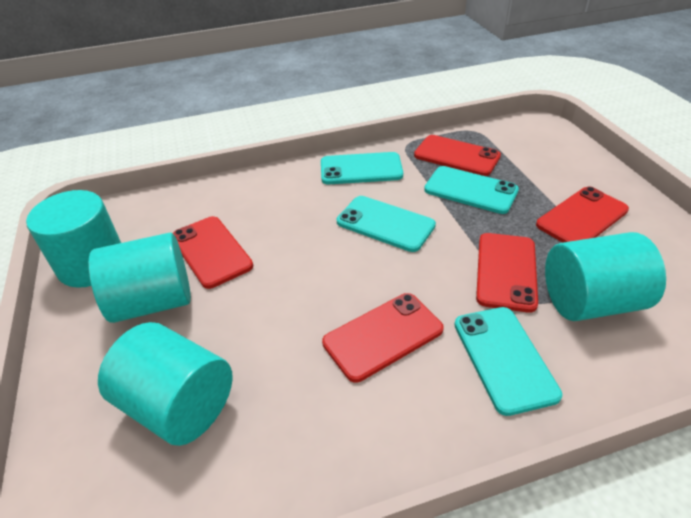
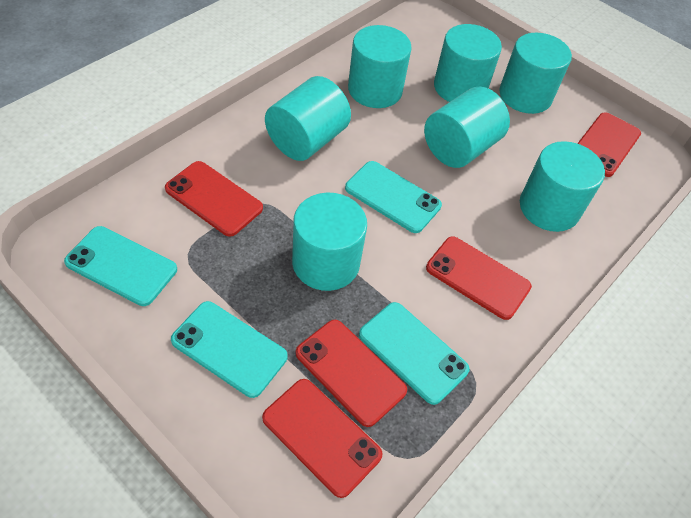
turquoise cylinder: [26,190,121,288] [88,233,191,323] [98,322,233,446] [545,232,666,321] = 4 -> [265,76,351,161] [292,193,367,291] [348,25,412,108] [424,87,510,168] [434,24,502,102] [500,33,572,114] [520,141,605,232] = 7

